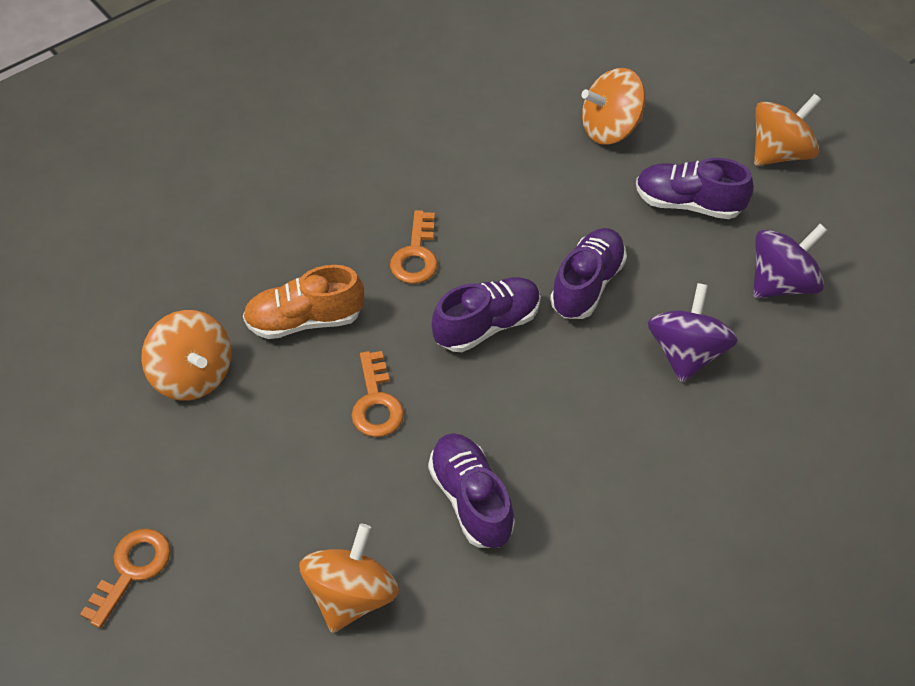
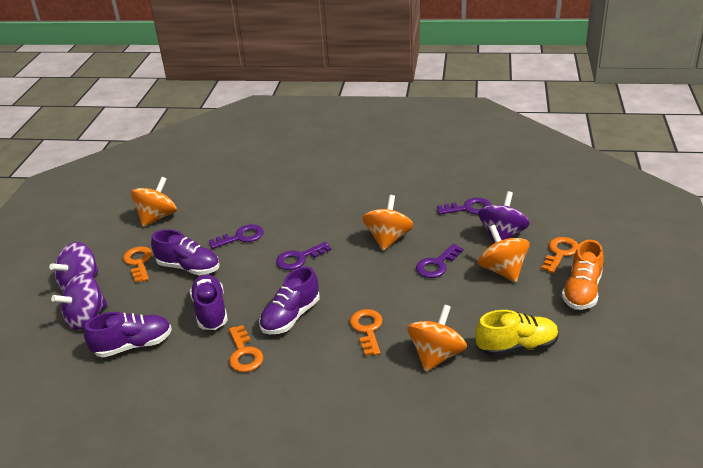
orange key: [80,529,171,628] [351,351,404,437] [390,210,438,284] = 3 -> [123,246,152,283] [229,325,263,372] [350,309,383,356] [541,237,579,273] = 4
purple key: none = 0 -> [209,224,264,249] [276,242,331,270] [416,244,463,278] [437,198,491,214] = 4
purple spinning top: [648,283,738,383] [753,224,828,298] = 2 -> [49,242,99,292] [51,273,108,330] [478,191,530,243] = 3
yellow shoe: none = 0 -> [475,310,559,356] = 1

